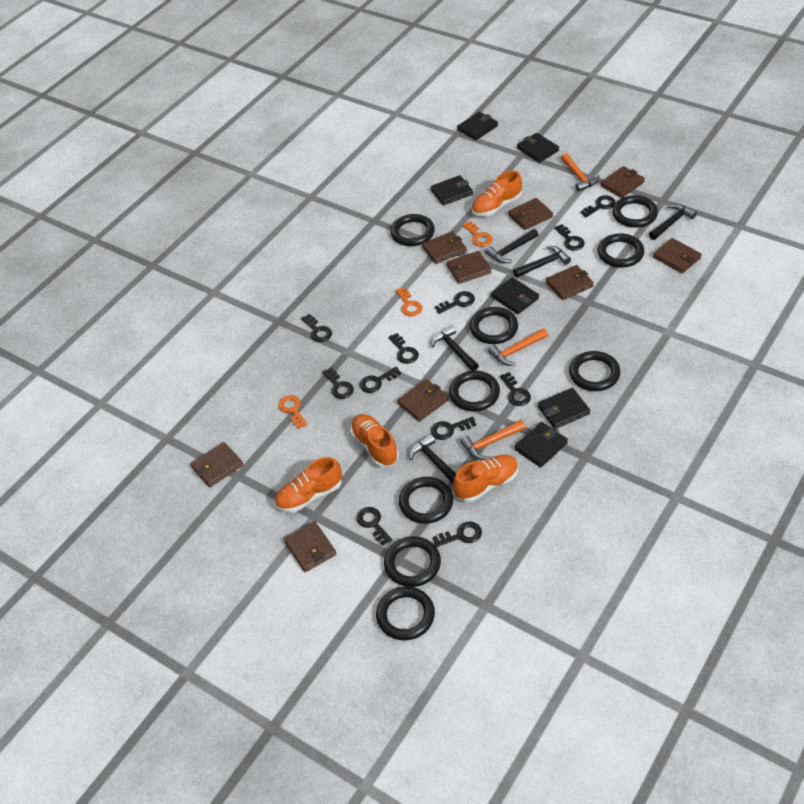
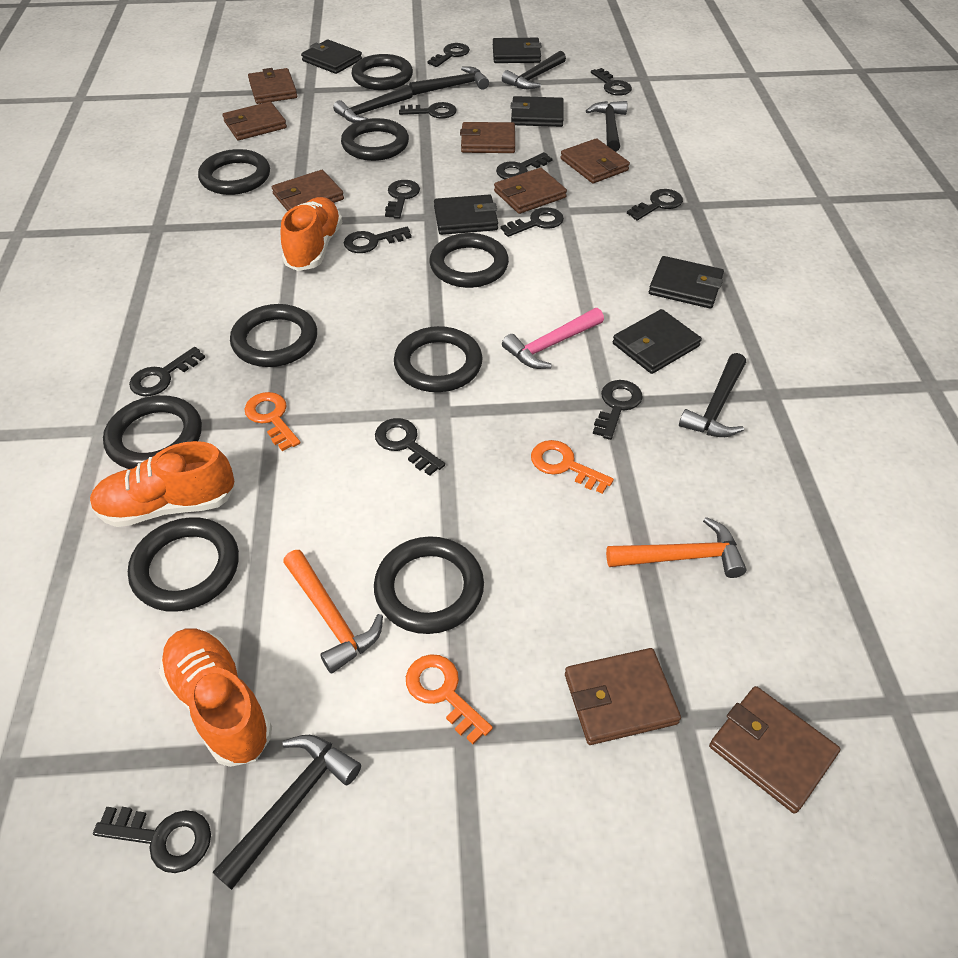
black hammer: [409,434,456,484] [431,325,479,371] [485,229,538,263] [513,246,571,277] [649,204,697,240] = 5 -> [213,735,361,890] [333,85,413,123] [409,67,489,95] [502,51,566,89] [586,101,627,152] [679,353,746,437] = 6
black key: [301,314,332,342] [322,368,354,399] [356,507,392,546] [360,367,401,393] [388,333,419,364] [431,417,476,440] [433,522,482,547] [435,291,475,314] [500,372,531,406] [554,224,585,250] [580,195,616,218] = 11 -> [93,807,211,873] [129,347,205,396] [344,227,412,253] [375,418,445,476] [385,180,420,219] [399,102,457,119] [427,43,470,67] [496,152,553,179] [501,207,564,237] [591,68,632,96] [593,380,643,440] [627,189,683,221] = 12
brown wallet: [190,442,243,487] [284,521,336,572] [397,379,449,422] [422,231,467,264] [446,251,491,284] [508,198,553,230] [546,265,594,300] [600,166,645,198] [653,238,702,274] = 9 -> [222,102,287,140] [248,68,297,104] [272,170,344,211] [460,122,515,153] [494,168,567,214] [560,138,630,183] [565,648,681,745] [709,686,840,814] = 8
orange hammer: [460,420,526,460] [488,328,548,366] [561,153,599,192] = 3 -> [283,550,383,674] [606,517,747,578] = 2
orange shoe: [275,457,342,513] [350,414,399,467] [453,455,519,502] [472,170,522,216] = 4 -> [90,441,235,527] [159,628,272,767] [280,197,342,271] = 3
pink hammer: none = 0 -> [502,308,604,369] = 1

